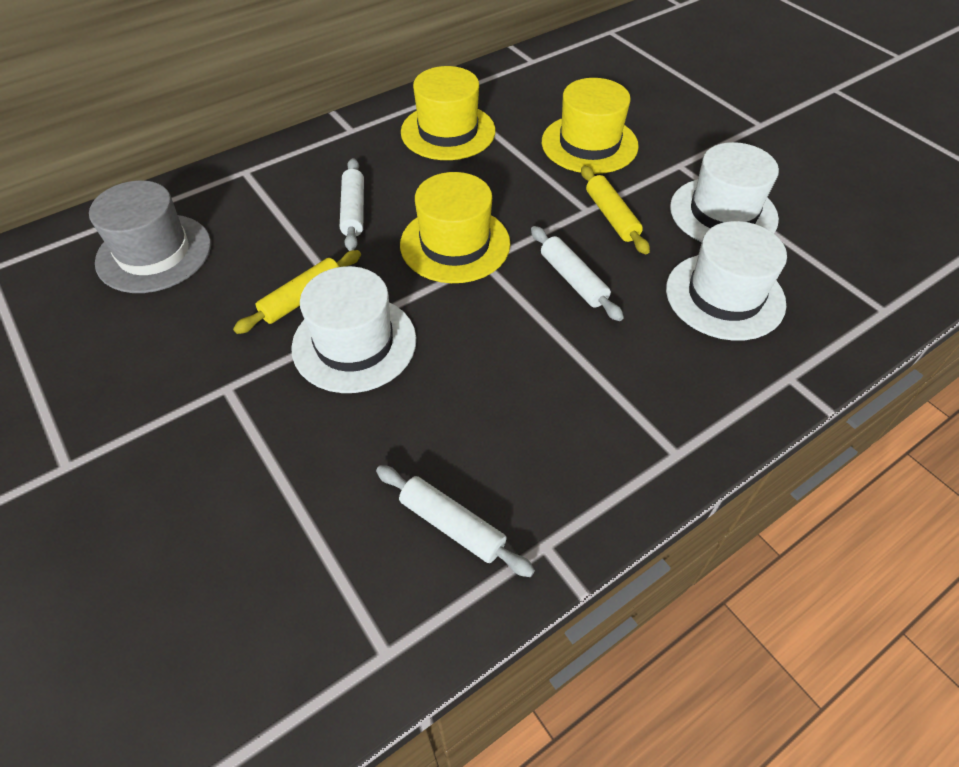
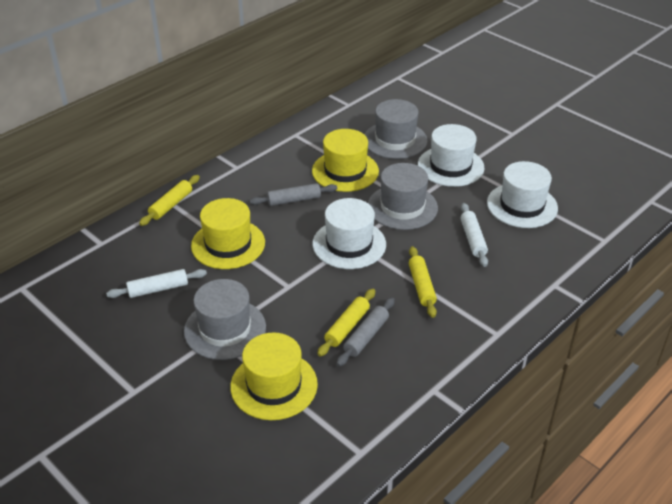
grey hat: [89,180,211,293] = 1 -> [184,279,266,360] [364,99,428,159] [368,163,438,230] = 3
grey rolling pin: none = 0 -> [249,183,337,206] [336,298,395,367] = 2
white rolling pin: [340,158,364,251] [376,465,535,577] [531,226,624,321] = 3 -> [106,269,207,298] [461,203,488,267] = 2
yellow rolling pin: [233,250,361,334] [581,166,650,255] = 2 -> [139,175,200,226] [317,289,375,357] [409,246,437,318] = 3

